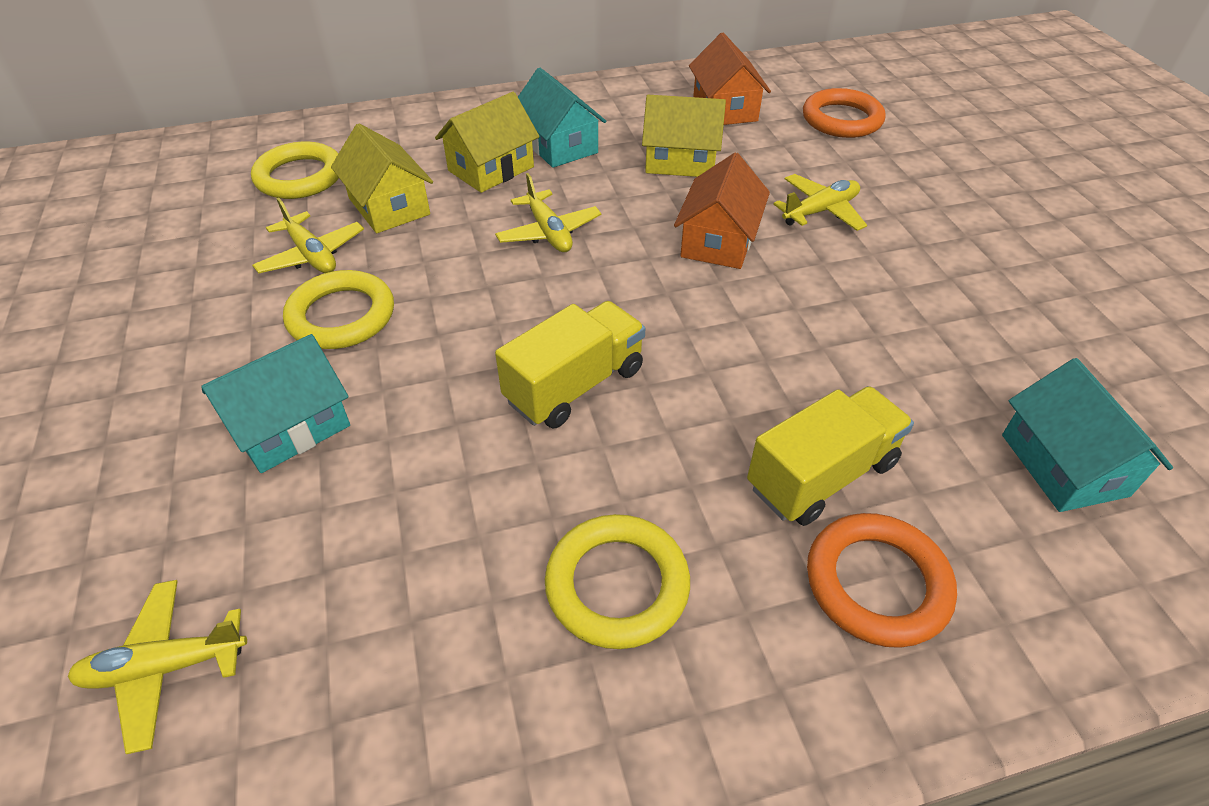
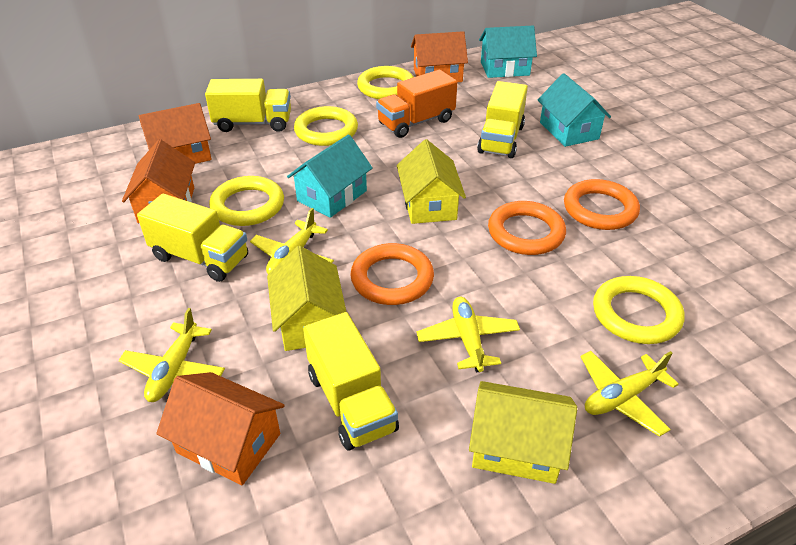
orange house: [674,153,770,269] [689,33,771,125] = 2 -> [122,140,195,223] [139,103,212,164] [156,372,285,485] [411,31,468,82] = 4
orange ring: [803,88,886,138] [807,513,957,648] = 2 -> [350,243,434,305] [488,201,566,255] [564,179,640,230] = 3
orange truck: none = 0 -> [376,70,457,138] = 1
yellow ring: [251,142,339,199] [283,270,394,349] [545,514,690,649] = 3 -> [209,176,284,226] [294,106,358,146] [357,66,414,99] [593,276,685,344] = 4
yellow truck: [495,301,646,429] [747,386,914,526] = 2 -> [137,194,248,282] [205,79,291,132] [303,312,399,450] [477,81,528,158] = 4

